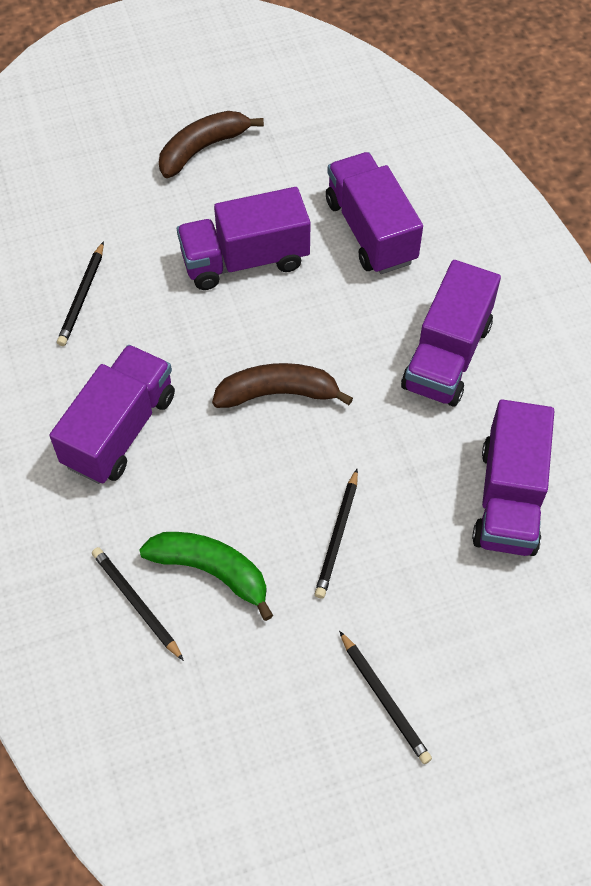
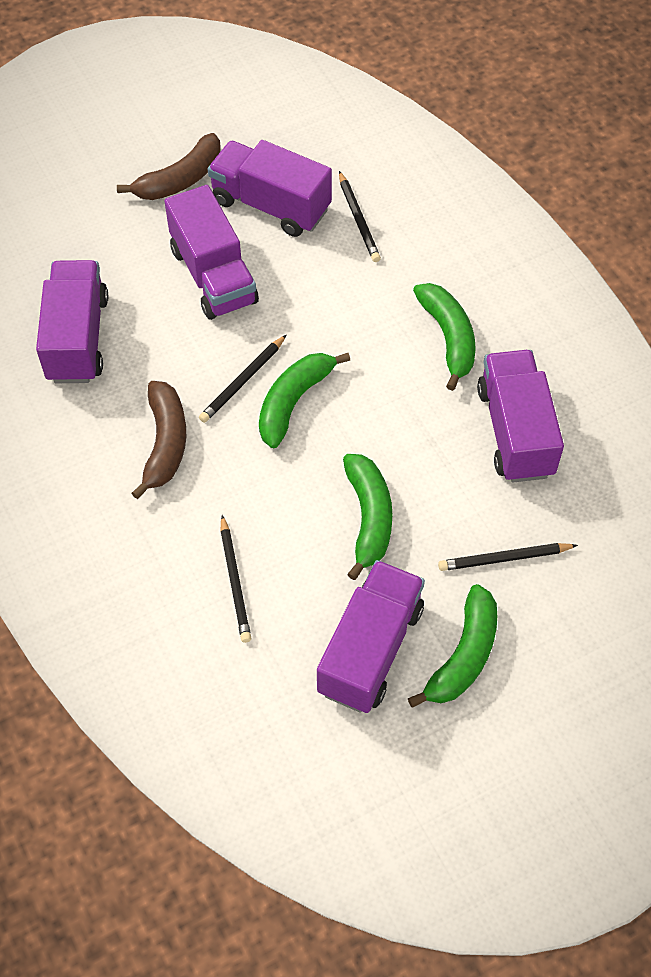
green banana: [139,532,273,621] = 1 -> [259,353,350,448] [343,454,393,580] [408,584,497,708] [413,283,476,391] = 4

